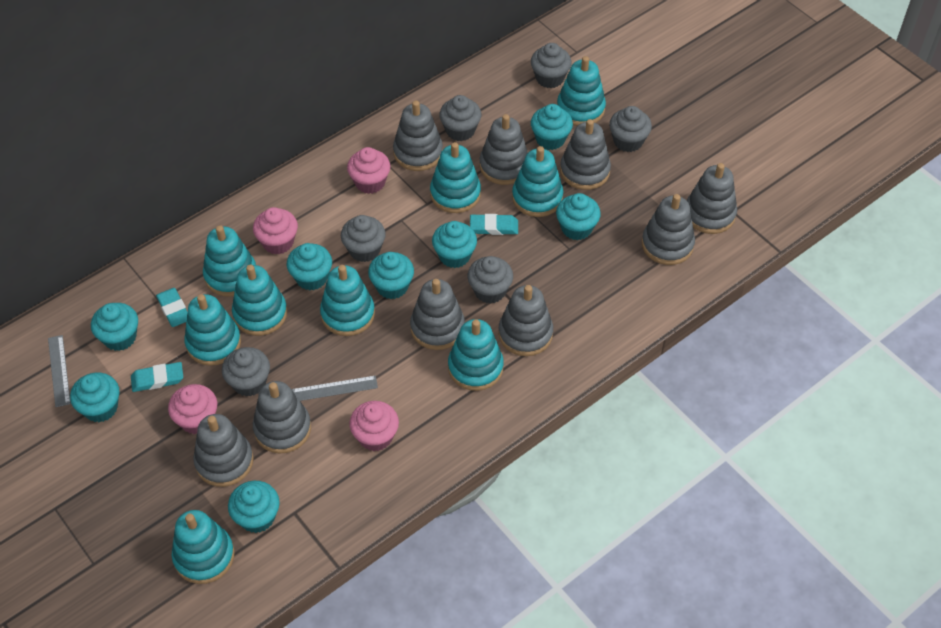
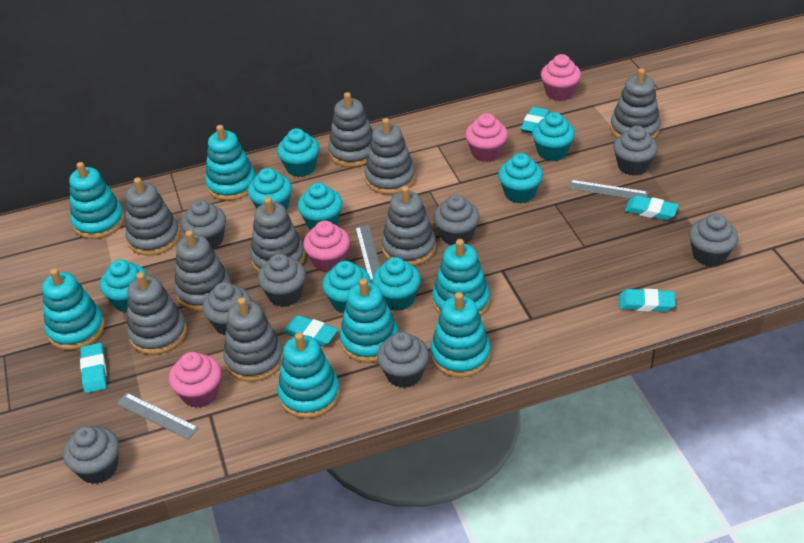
grey cupcake: [222,347,270,396] [341,215,386,262] [439,95,481,141] [467,256,513,304] [531,43,571,88] [609,106,652,152] = 6 -> [63,426,119,484] [181,200,226,249] [203,282,252,335] [258,254,306,307] [377,332,429,388] [434,195,480,245] [613,126,658,176] [689,213,738,267] = 8
grey ruler: [48,335,71,407] [291,376,378,401] = 2 -> [116,393,199,440] [355,225,380,282] [568,180,648,199] = 3
turquoise eraser: [131,362,183,392] [156,288,188,327] [470,214,518,235] = 3 -> [80,343,107,393] [283,315,338,346] [520,107,550,133] [619,289,676,312] [625,195,679,220] = 5
turquoise stacking toy: [172,510,235,584] [184,294,241,366] [203,225,256,297] [232,265,287,336] [320,265,375,336] [430,142,481,213] [448,319,504,391] [512,146,563,217] [557,56,606,126] = 9 -> [42,268,105,350] [69,162,125,239] [205,125,256,201] [277,332,340,418] [340,278,398,363] [430,292,490,377] [432,239,490,316] = 7

